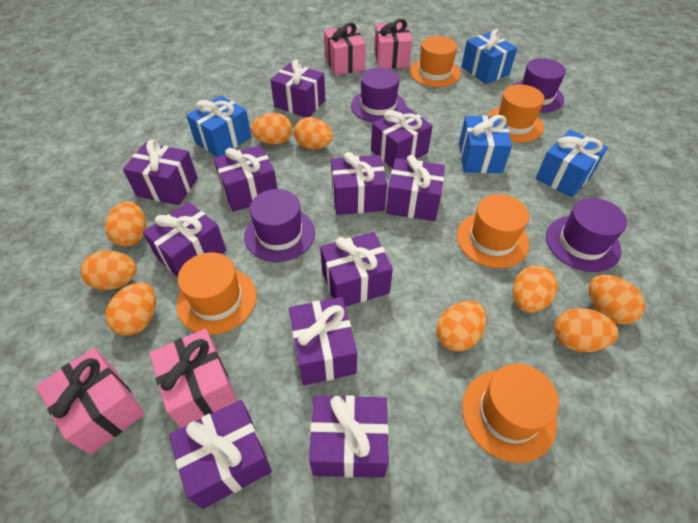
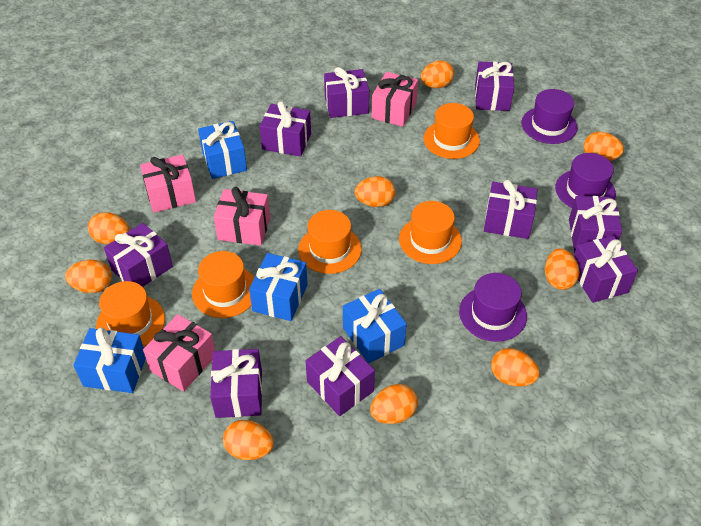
purple gift: [123,140,198,205] [143,202,226,277] [169,400,272,509] [214,145,278,212] [270,59,325,117] [289,297,357,385] [309,395,389,478] [320,232,393,307] [331,152,387,215] [371,107,433,169] [386,155,445,221] = 11 -> [104,223,173,287] [210,349,262,418] [260,101,311,157] [305,336,375,416] [324,67,369,118] [475,62,514,111] [484,180,537,239] [569,196,622,252] [574,236,638,303] = 9
purple hat: [244,189,315,262] [351,67,406,122] [514,58,566,113] [546,198,627,272] = 4 -> [459,273,527,342] [521,89,578,144] [555,153,616,208] = 3

